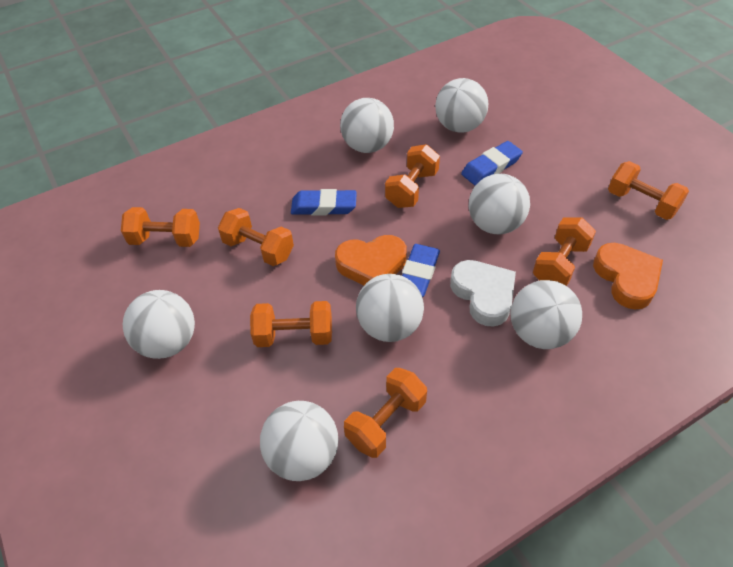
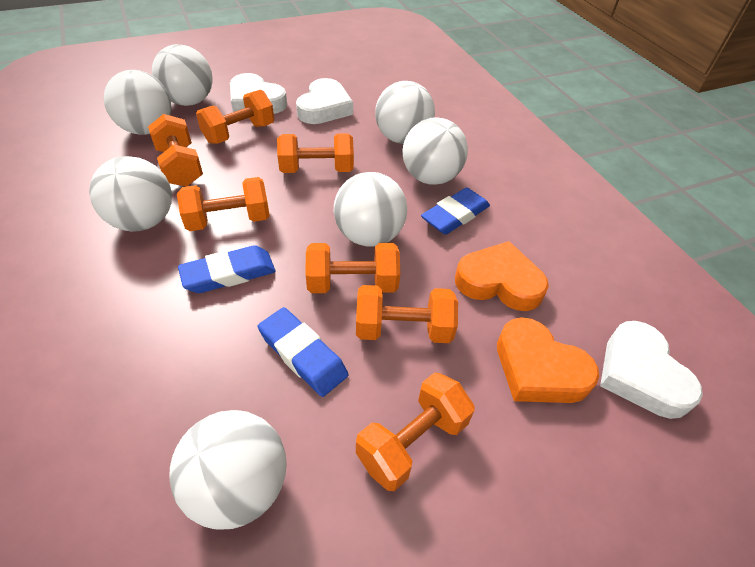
white heart: [450,260,516,327] = 1 -> [230,73,287,114] [296,78,353,124] [600,321,703,419] = 3

